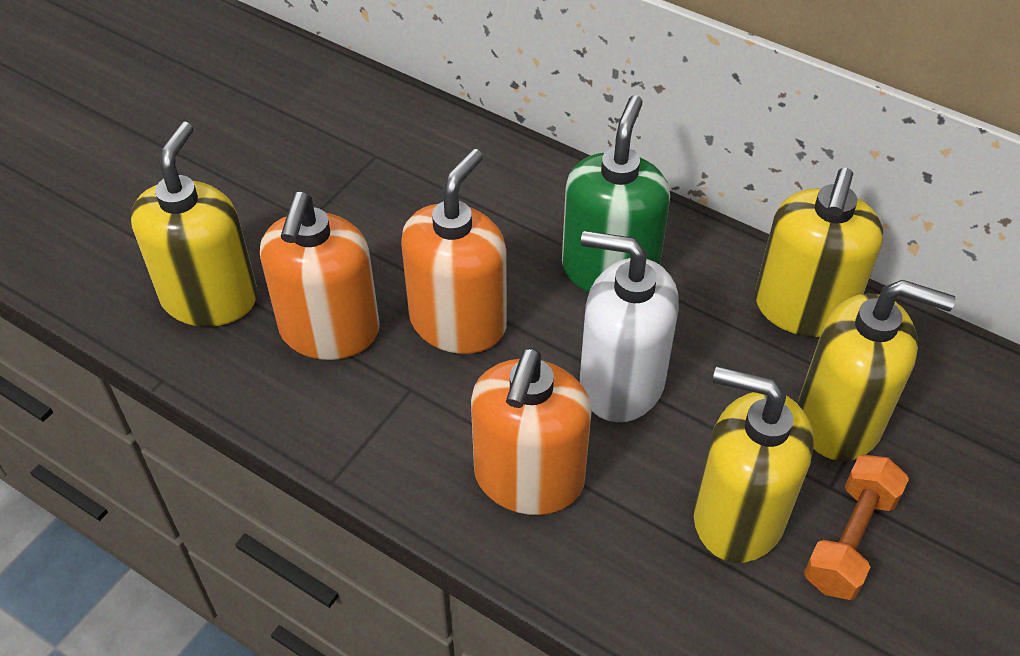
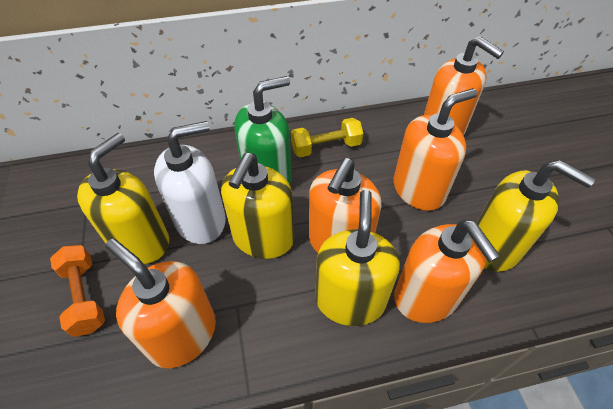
orange soap dispenser: [260,192,380,360] [401,149,507,354] [471,348,592,515] = 3 -> [105,239,216,368] [309,158,382,253] [394,88,477,211] [394,220,500,323] [424,36,504,135] = 5
yellow dumbbell: none = 0 -> [291,118,363,157] = 1

